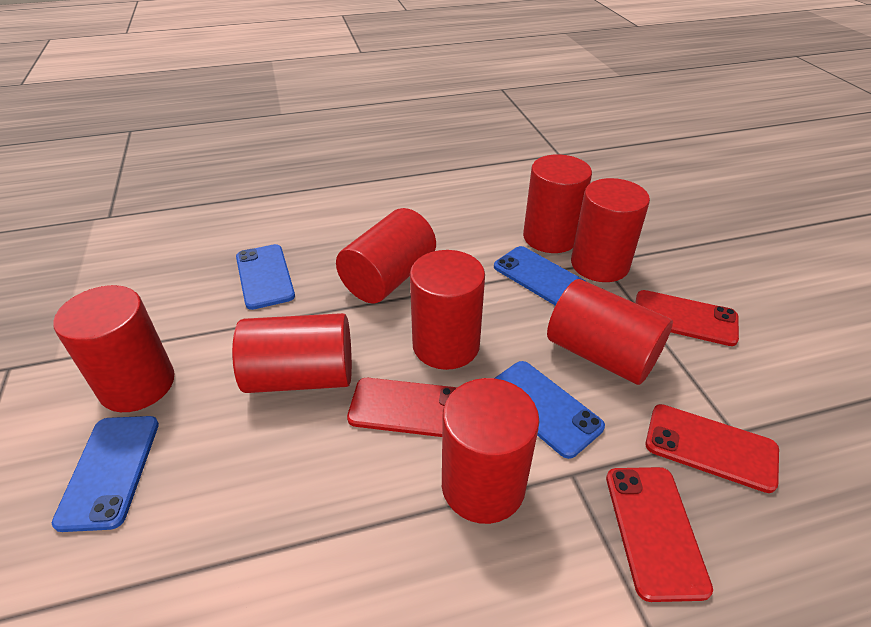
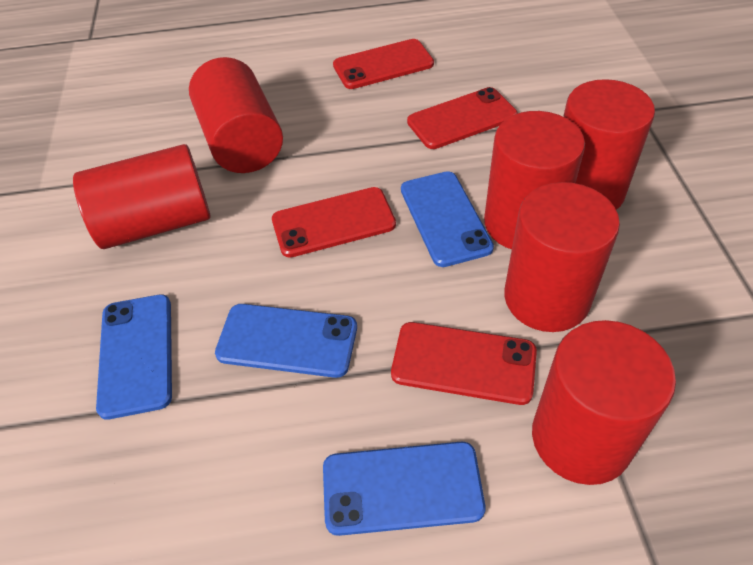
red cylinder: [53,285,174,412] [232,313,352,393] [336,208,436,303] [410,250,485,370] [442,378,540,524] [523,154,592,253] [547,279,673,385] [571,178,650,282] = 8 -> [73,144,211,249] [189,57,283,173] [484,111,585,249] [504,182,620,332] [532,320,676,485] [563,79,655,210] = 6

